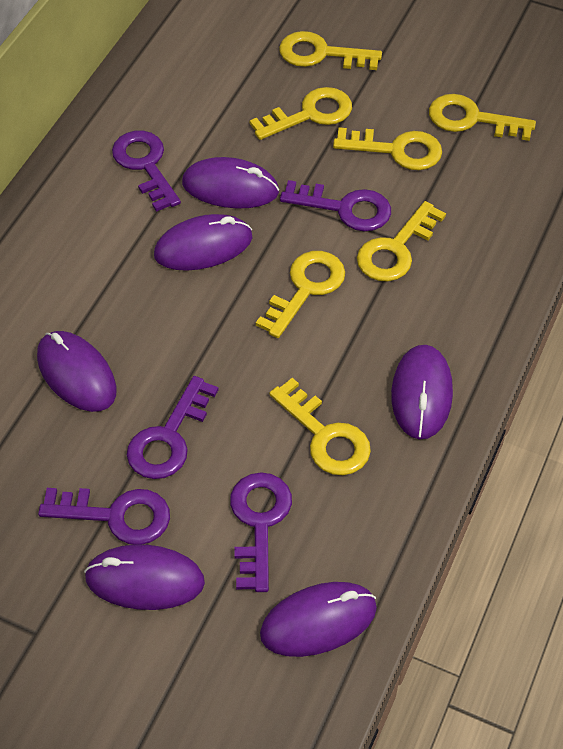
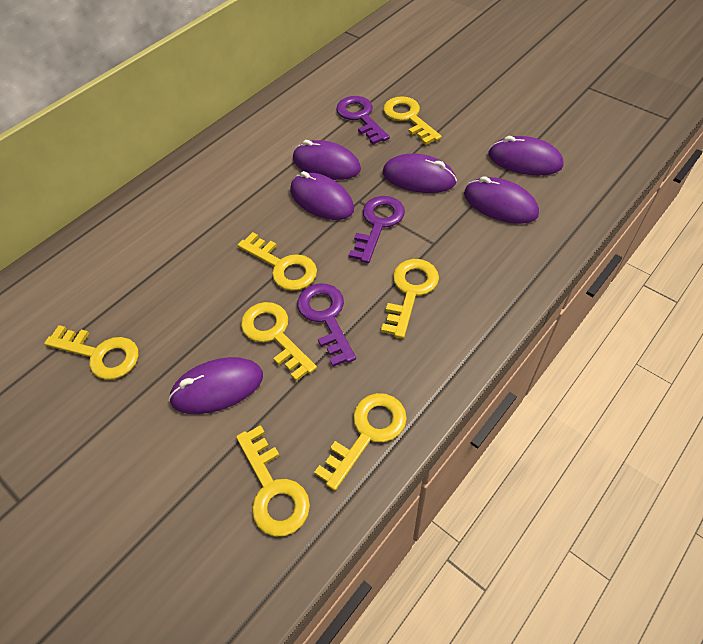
purple key: [38,488,170,545] [112,131,181,212] [127,376,219,479] [230,472,292,592] [280,180,391,232] = 5 -> [297,283,356,367] [336,96,390,145] [349,196,405,263] = 3

